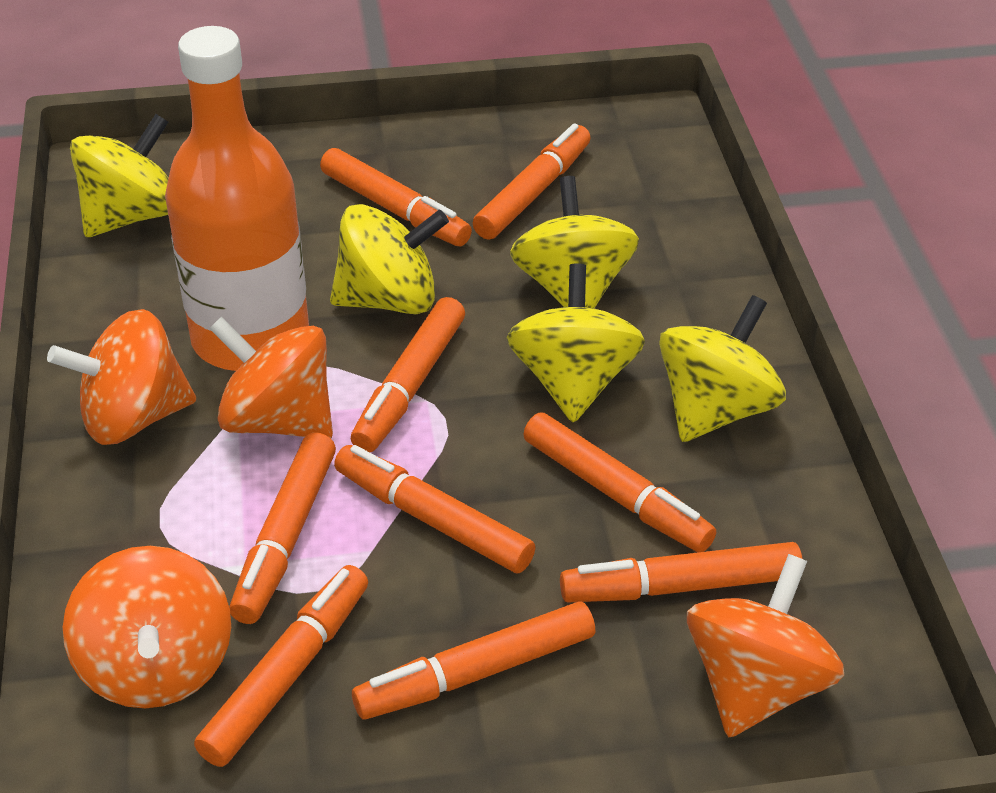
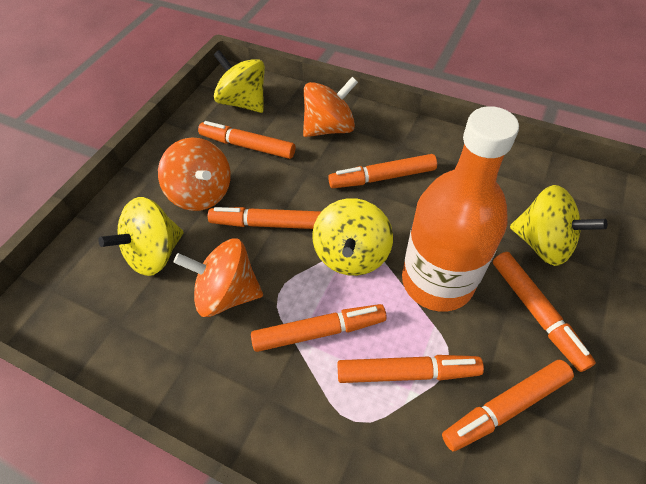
orange marker: [194,565,368,767] [229,433,336,624] [320,148,472,246] [334,445,536,573] [351,297,465,452] [352,601,596,719] [473,124,591,240] [523,413,716,552] [560,542,803,602] = 9 -> [198,121,295,159] [208,207,322,229] [251,304,387,352] [328,154,437,188] [337,355,484,383] [442,360,574,451] [493,252,596,372] = 7
orange spinning top: [47,309,196,445] [63,546,231,708] [209,316,333,438] [687,554,844,737] = 4 -> [158,137,231,211] [173,238,263,317] [303,77,358,137] = 3
yellow spinning top: [70,114,168,237] [330,204,449,314] [507,263,645,423] [510,176,639,309] [659,295,786,442] = 5 -> [98,197,184,276] [214,50,265,113] [312,198,393,276] [510,185,607,266] = 4

